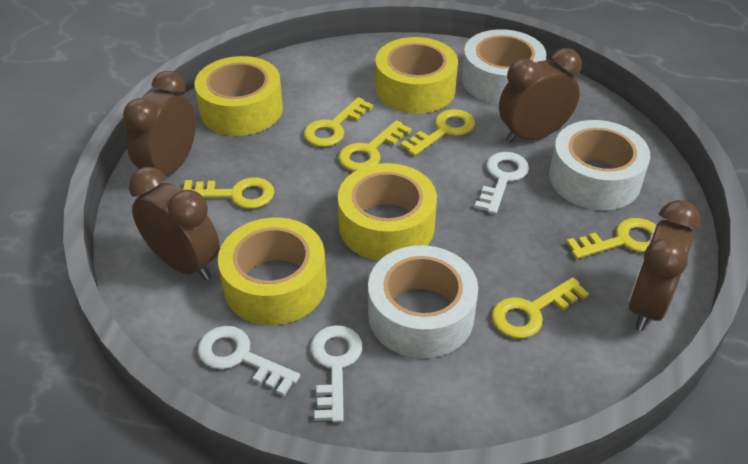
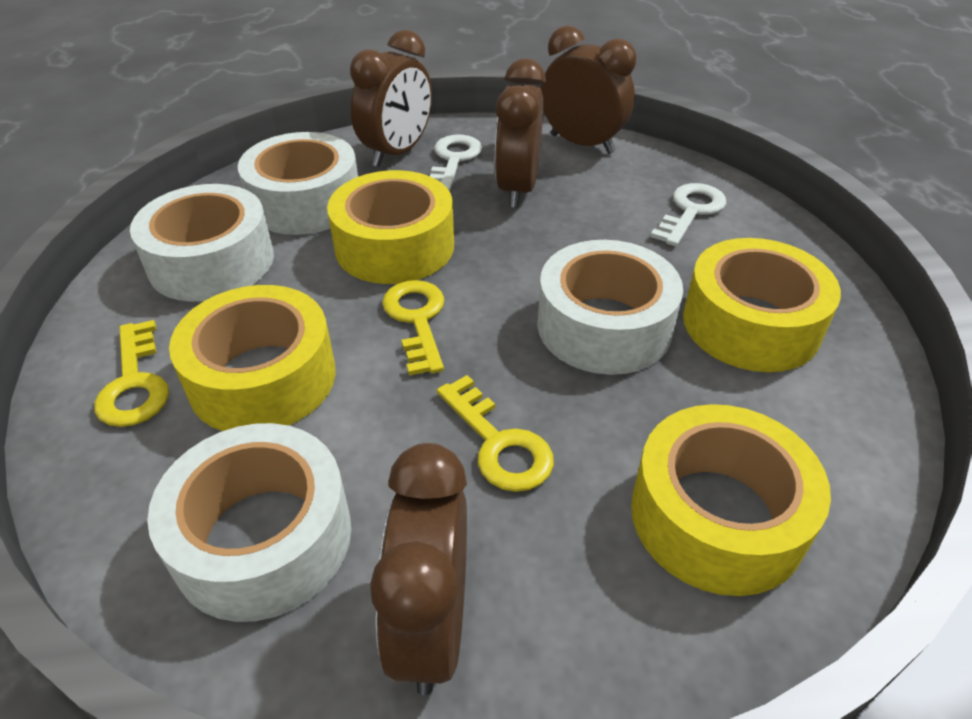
white key: [198,326,300,396] [311,325,363,423] [475,152,529,214] = 3 -> [430,135,482,191] [650,183,726,246] = 2
white tape: [368,245,478,358] [462,29,547,104] [549,120,650,210] = 3 -> [130,184,274,302] [147,423,351,622] [238,132,358,235] [537,240,683,375] = 4
yellow key: [182,177,275,209] [304,97,373,147] [339,120,412,171] [400,109,475,156] [492,277,589,339] [566,218,657,259] = 6 -> [94,320,169,427] [382,280,444,376] [437,375,554,492] = 3

